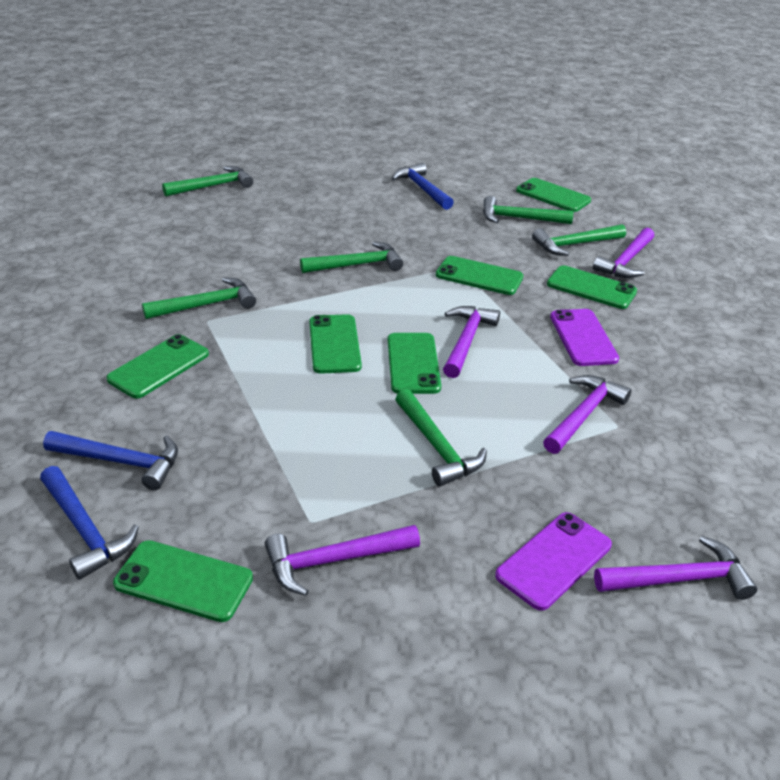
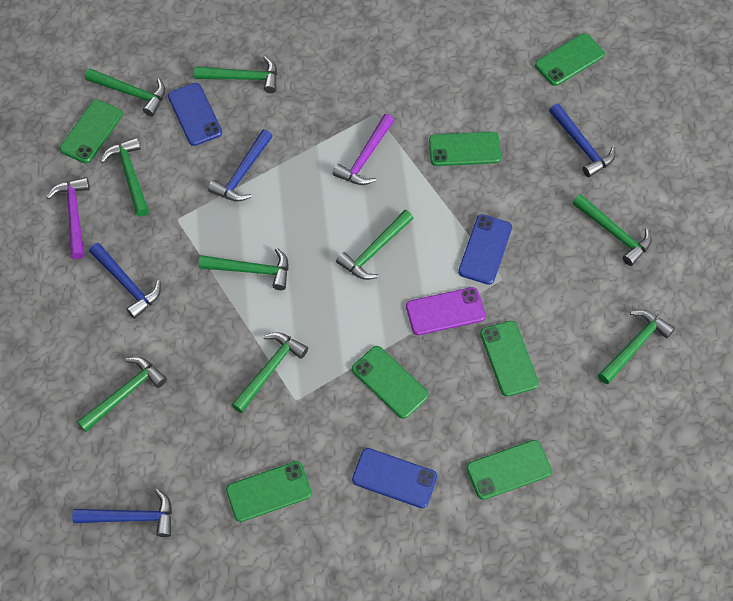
blue hammer: [40,466,139,580] [43,431,178,490] [392,163,454,210] = 3 -> [72,489,172,537] [89,243,161,319] [208,129,273,201] [549,104,615,178] = 4
blue phone: none = 0 -> [168,83,222,146] [352,448,437,508] [458,214,512,285] = 3
green hammer: [142,277,256,319] [162,166,253,197] [300,242,403,273] [395,389,487,486] [483,196,574,224] [532,224,626,256] = 6 -> [77,357,167,432] [85,68,165,116] [100,137,149,217] [194,56,277,93] [199,248,289,290] [231,332,308,413] [336,210,414,280] [573,194,652,266] [598,310,675,384] = 9
purple hammer: [265,525,420,596] [443,306,500,378] [543,375,631,454] [593,228,654,278] [594,536,757,600] = 5 -> [47,177,90,259] [333,114,394,185] = 2
purple phone: [495,512,612,611] [550,309,619,366] = 2 -> [406,287,486,335] = 1

